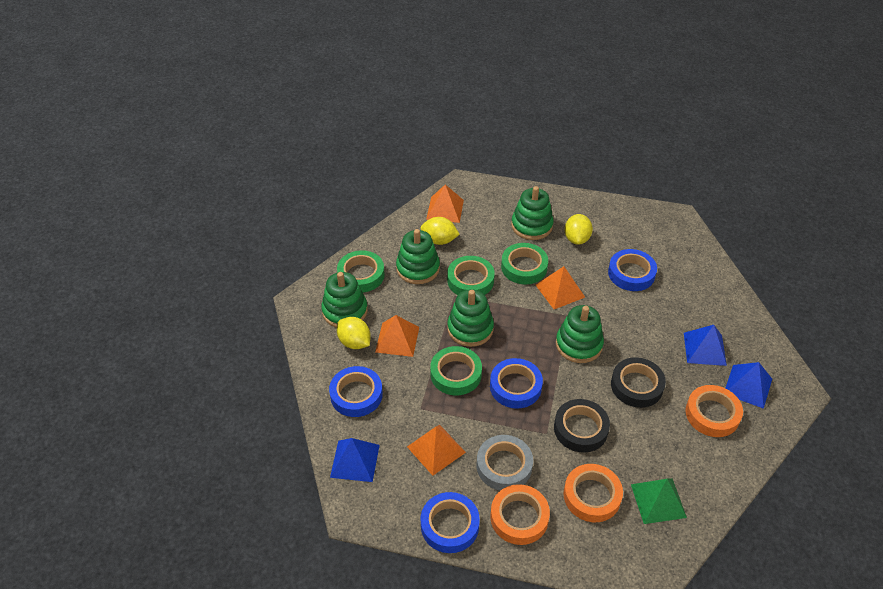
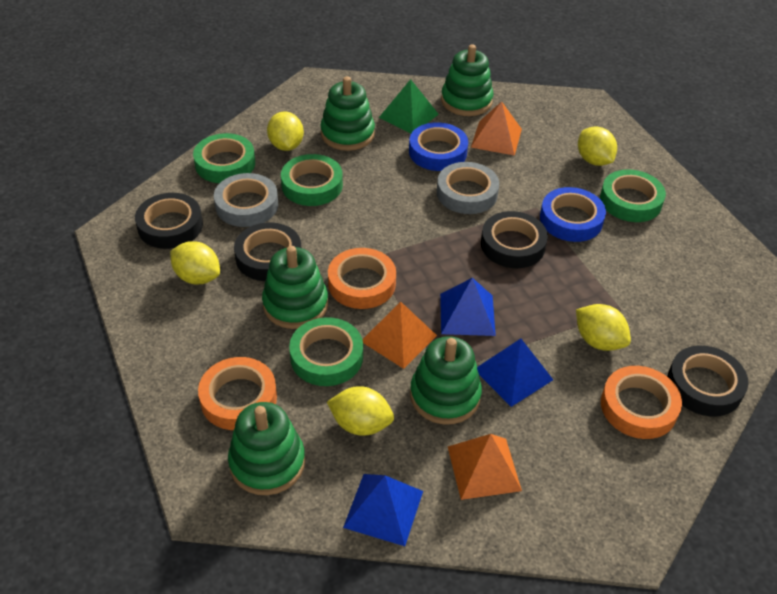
black tape: [554,399,610,453] [611,357,666,408] = 2 -> [135,193,203,249] [234,222,301,281] [481,211,548,268] [667,346,748,416] = 4
blue tape: [329,366,383,417] [420,492,480,553] [490,358,543,409] [608,249,657,291] = 4 -> [409,122,468,171] [540,187,606,242] = 2
grey tape: [477,435,533,491] = 1 -> [214,173,278,227] [437,162,499,214] = 2
orange pyramid: [375,315,419,357] [407,425,466,476] [426,185,464,223] [536,266,585,309] = 4 -> [362,302,437,369] [448,434,522,500] [471,101,522,156] = 3
yellow lemon: [337,317,371,349] [421,217,460,245] [564,214,593,245] = 3 -> [170,241,220,284] [267,112,304,151] [327,386,394,436] [576,304,631,351] [578,126,617,166] = 5

